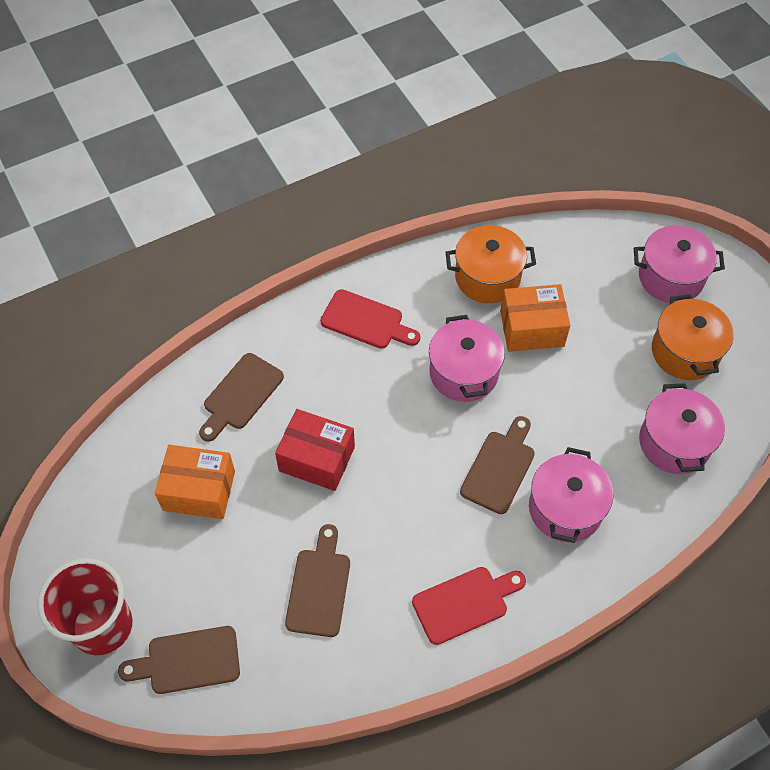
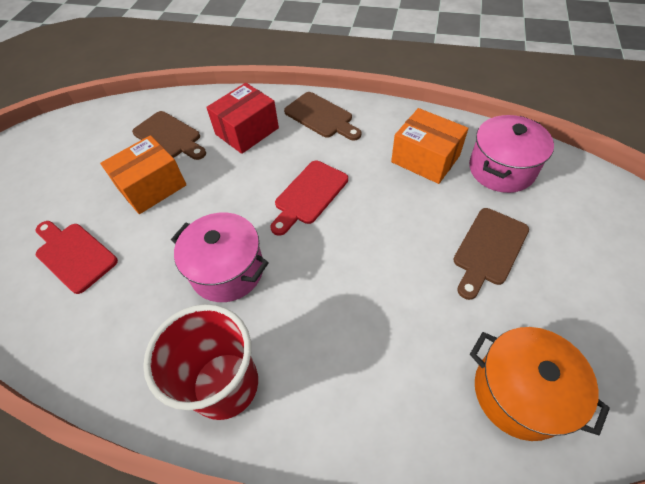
brown cutting board: [118,626,240,694] [199,353,284,442] [285,524,350,637] [460,416,535,514] = 4 -> [132,111,206,160] [284,92,361,141] [453,208,529,300] = 3
orange pot: [445,225,536,303] [652,294,734,380] = 2 -> [470,327,610,441] = 1
pink pot: [429,315,505,402] [529,447,613,543] [634,225,725,303] [639,383,725,474] = 4 -> [171,212,269,302] [469,115,554,193] = 2

